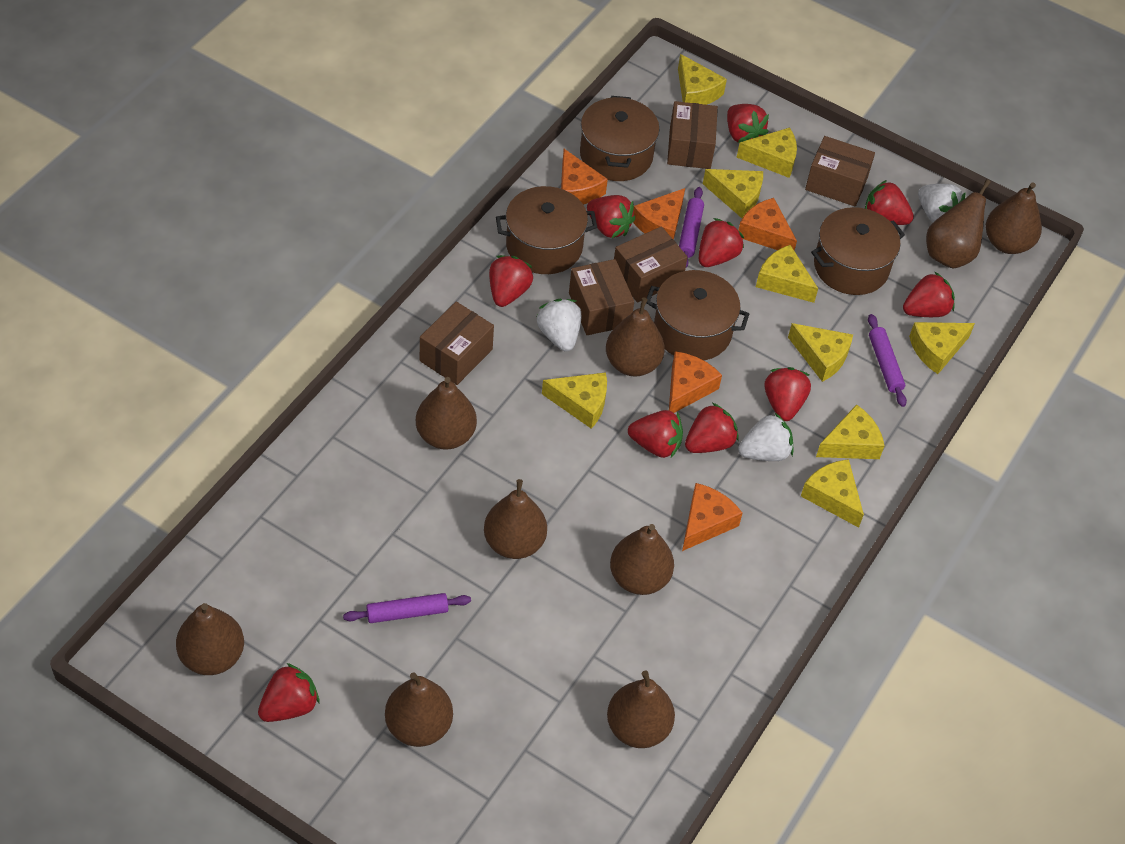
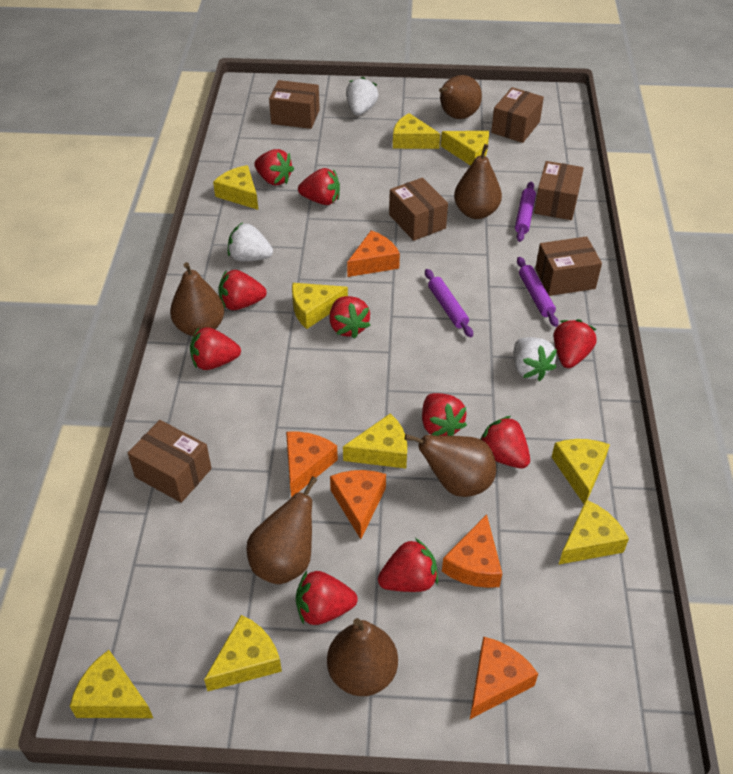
brown box: [420,302,494,385] [569,259,634,335] [614,226,688,303] [667,101,718,169] [805,136,875,207] = 5 -> [128,420,212,503] [269,80,320,129] [389,177,448,241] [491,87,544,143] [534,161,584,220] [535,236,602,296] = 6
brown pear: [176,603,244,675] [385,672,453,747] [416,377,477,450] [484,479,547,559] [606,297,665,376] [607,671,675,748] [610,524,674,595] [926,179,991,269] [986,183,1042,254] = 9 -> [170,262,224,336] [247,476,317,584] [327,618,398,696] [405,434,496,497] [439,75,482,119] [454,144,502,219] = 6
brown pot: [496,186,597,274] [580,96,660,181] [646,270,749,360] [811,207,905,295] = 4 -> none = 0

